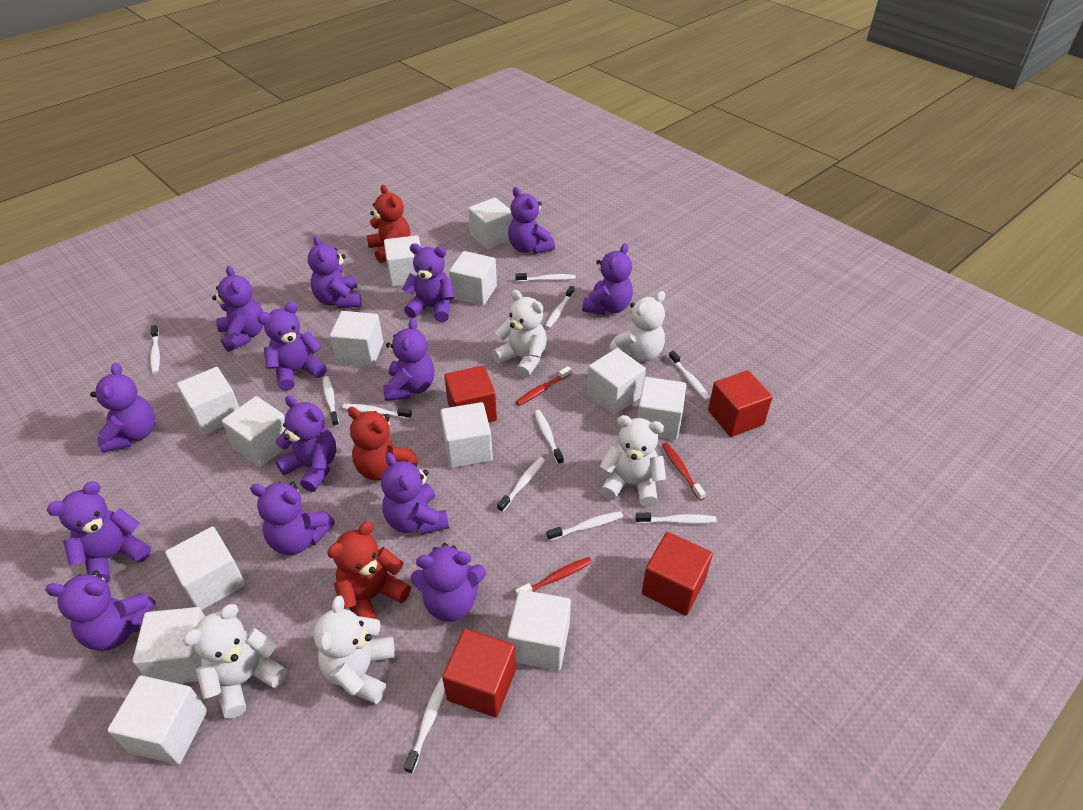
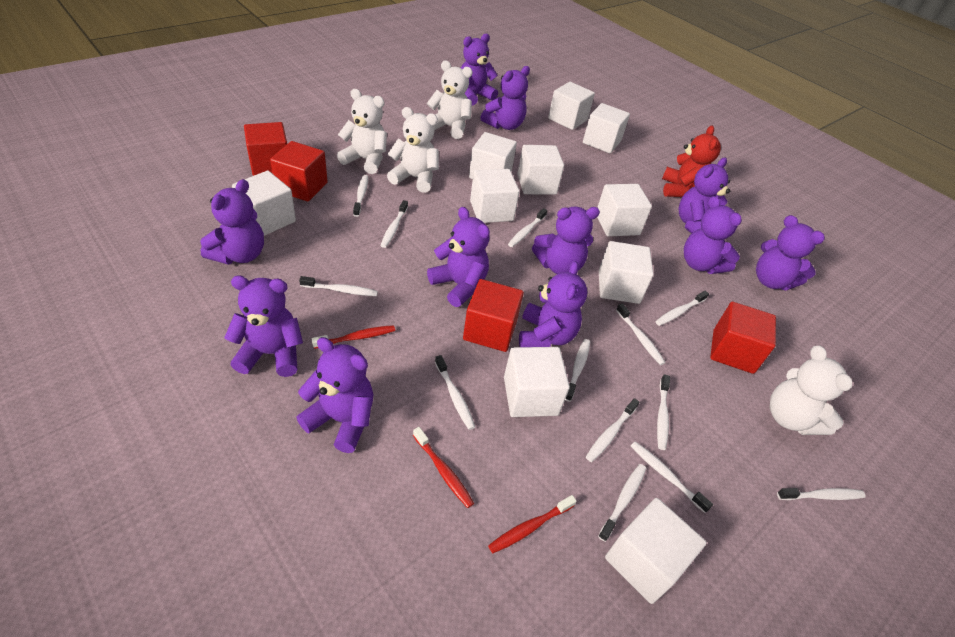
purple teddy bear: [45,570,156,651] [47,481,151,583] [90,363,155,453] [212,266,264,352] [250,482,335,555] [257,302,327,391] [275,395,336,492] [308,235,361,308] [381,453,449,535] [383,318,435,401] [402,243,454,322] [411,543,486,621] [508,187,555,254] [582,243,633,315] = 14 -> [200,179,264,264] [224,276,303,377] [296,337,373,453] [427,207,490,307] [461,34,498,105] [480,66,530,130] [519,261,587,347] [532,206,600,274] [679,158,730,234] [684,196,742,274] [756,215,825,290] = 11
red teddy bear: [327,521,411,619] [348,407,418,481] [367,185,410,263] = 3 -> [662,125,721,197] = 1
white cube: [107,676,207,765] [133,607,205,684] [165,527,245,610] [177,367,239,435] [222,396,286,467] [330,311,383,367] [384,235,421,287] [440,402,493,468] [449,251,497,306] [468,198,513,250] [507,590,571,671] [587,348,646,415] [637,377,686,440] = 13 -> [232,171,296,236] [469,132,517,179] [470,169,520,223] [504,347,570,417] [517,145,564,195] [548,82,595,130] [583,103,630,153] [597,184,652,236] [599,241,654,304] [605,498,707,604] = 10
white teddy bear: [183,604,287,719] [314,596,395,704] [492,290,547,378] [600,415,666,507] [609,291,665,362] = 5 -> [337,89,387,174] [387,107,439,193] [427,61,473,139] [770,345,852,435] = 4
white toothbrush: [150,325,160,374] [323,376,339,427] [342,404,412,419] [404,677,445,774] [497,457,545,512] [515,273,576,282] [534,410,564,465] [545,286,575,328] [546,511,623,541] [635,513,717,524] [669,351,710,400] = 11 -> [299,276,378,296] [353,175,368,217] [380,200,408,248] [435,355,475,430] [508,208,547,247] [565,339,590,402] [586,398,640,462] [598,464,646,542] [616,303,666,365] [631,441,713,513] [655,291,709,326] [657,374,670,450] [777,488,866,500] = 13

